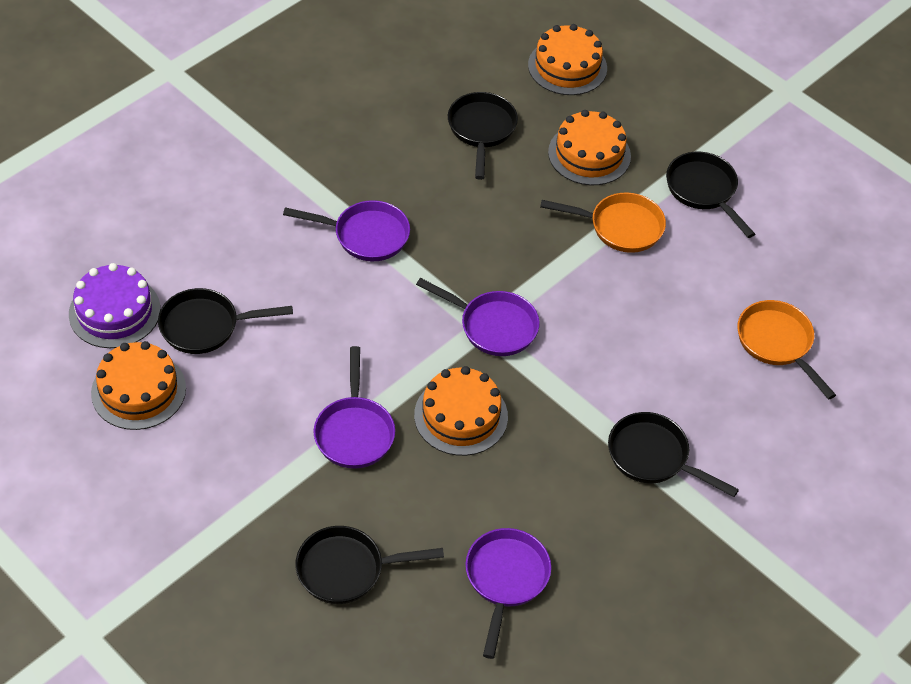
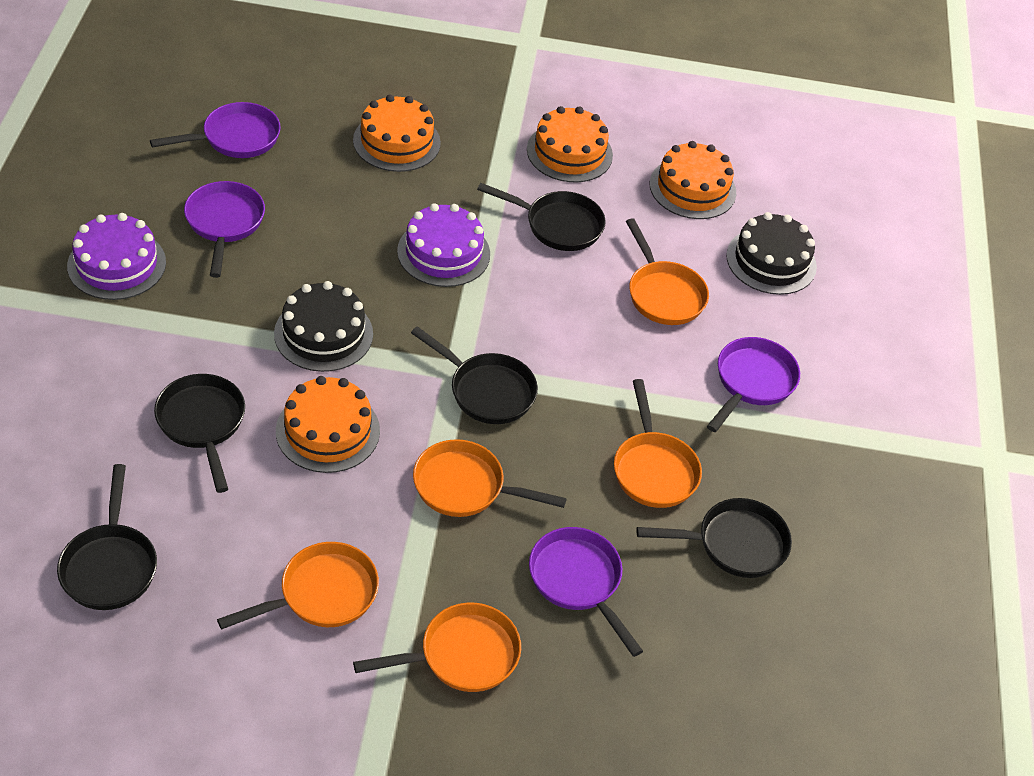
black cake: none = 0 -> [274,281,373,372] [726,212,817,295] = 2
orange pan: [540,192,666,253] [737,300,836,400] = 2 -> [217,542,379,630] [353,603,521,692] [413,439,567,517] [614,379,702,508] [626,218,709,325] = 5
purple cake: [69,263,161,348] = 1 -> [67,213,166,300] [397,203,490,287] = 2

